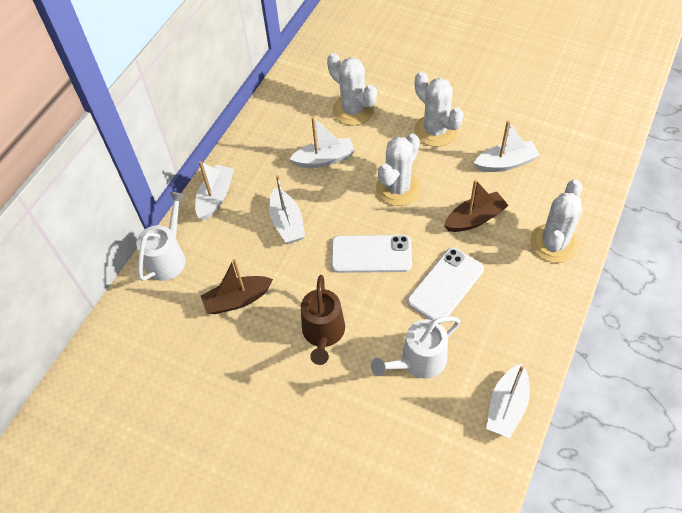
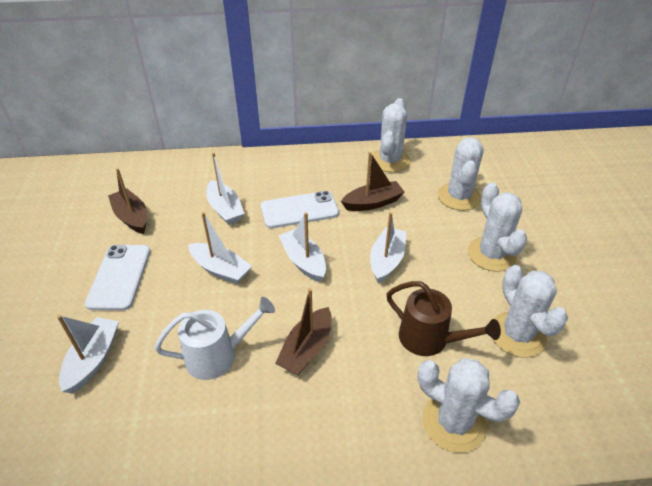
brown boat: [201,259,273,314] [444,180,509,232] = 2 -> [108,168,147,234] [275,288,332,375] [341,152,405,211] = 3
white cactus: [327,53,377,125] [376,133,421,206] [414,71,464,147] [530,179,583,263] = 4 -> [371,98,410,172] [418,358,520,453] [438,137,484,210] [468,182,527,272] [493,265,568,358] = 5
white watering can: [136,192,186,281] [371,316,460,378] = 2 -> [154,297,275,380] = 1

